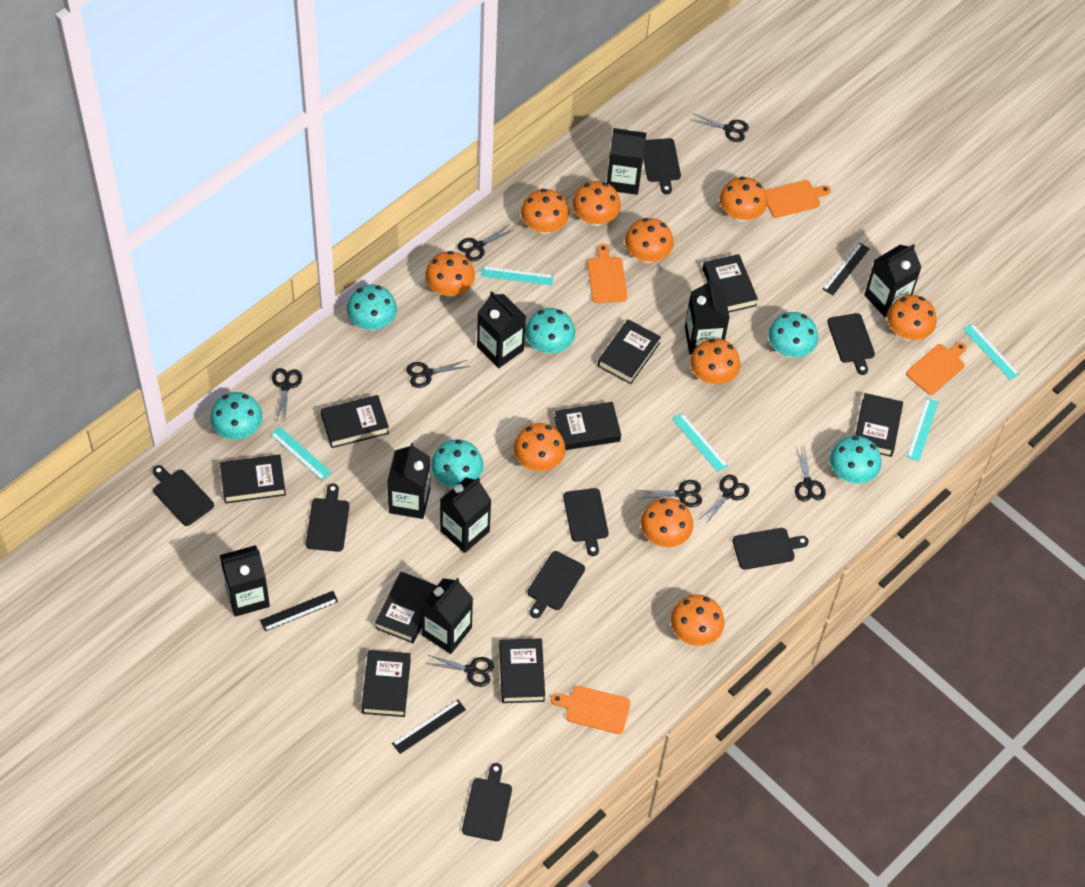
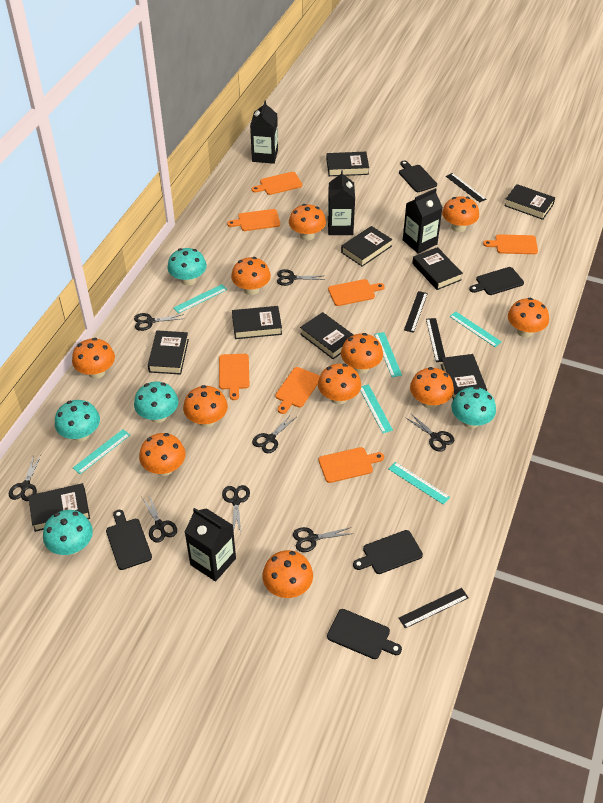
black carton: [220,545,270,617] [388,443,430,519] [421,578,473,654] [440,477,491,553] [477,291,526,368] [607,128,646,195] [685,279,730,355] [864,244,922,317] = 8 -> [184,508,236,582] [250,101,278,164] [328,170,355,235] [403,188,443,254] = 4
black cutting board: [153,465,214,526] [306,484,349,552] [462,763,512,841] [527,551,585,618] [563,488,608,556] [643,138,681,194] [732,528,809,570] [827,313,875,375] = 8 -> [106,510,152,570] [327,609,402,659] [353,530,423,574] [399,161,437,192] [469,267,524,295] = 5
black ruler: [260,591,338,632] [392,700,466,754] [823,242,870,295] = 3 -> [399,588,469,628] [404,291,428,333] [426,318,445,362] [446,173,486,203] = 4
orange cutting board: [551,686,631,734] [587,244,627,303] [765,180,831,218] [906,342,967,395] = 4 -> [219,354,249,400] [227,209,280,231] [252,172,302,195] [275,367,320,414] [319,447,384,483] [328,279,385,306] [483,234,538,254] = 7
orange mushroom: [425,251,475,297] [514,423,566,471] [521,189,569,234] [572,181,621,226] [625,218,674,263] [641,498,693,547] [670,594,724,646] [690,338,740,384] [720,177,767,222] [887,295,937,340] = 10 -> [72,338,115,379] [139,433,186,476] [183,385,228,427] [231,257,271,295] [262,550,313,598] [289,204,326,241] [318,364,361,405] [341,333,383,374] [410,367,454,409] [442,196,479,232] [508,298,549,337] = 11
turquoise mushroom: [210,392,262,440] [347,285,397,331] [431,439,483,488] [525,308,575,354] [768,312,818,358] [830,436,881,484] = 6 -> [43,510,93,555] [55,400,100,442] [134,382,178,423] [167,248,207,286] [451,386,496,429] = 5
turquoise ruler: [270,426,332,481] [481,266,554,286] [672,413,728,472] [907,398,939,461] [963,323,1020,380] = 5 -> [73,429,130,474] [173,284,227,314] [360,384,393,433] [374,332,402,377] [389,462,450,505] [449,312,501,347] = 6

